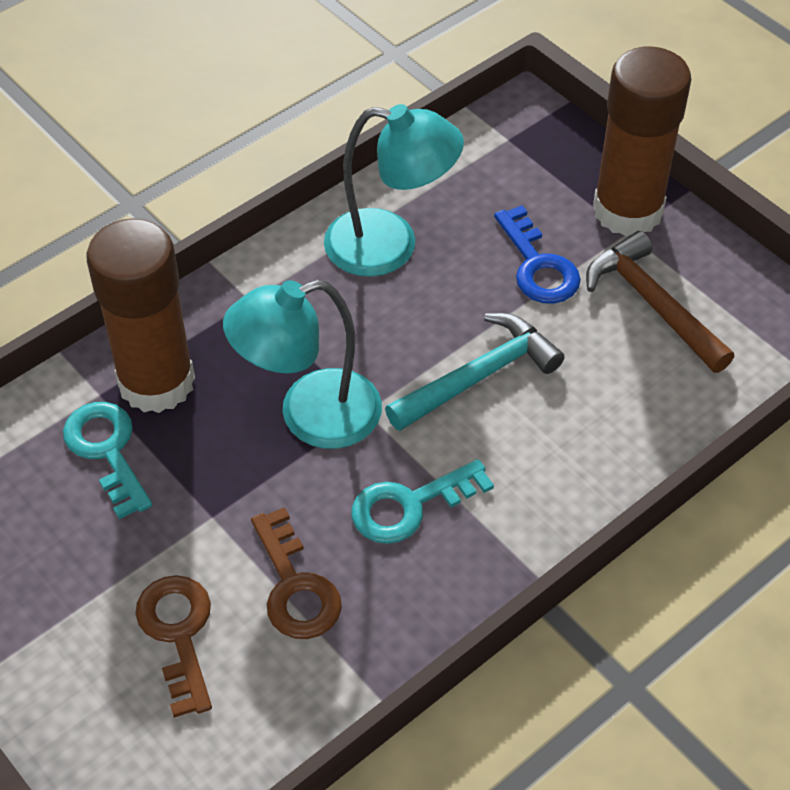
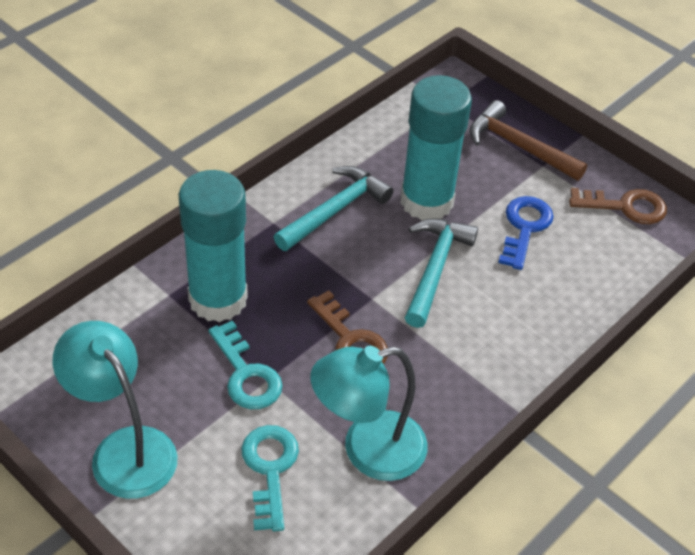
brown glue stick: [86,218,195,413] [593,47,692,236] = 2 -> none = 0
turquoise glue stick: none = 0 -> [179,170,248,322] [400,75,472,220] = 2
turquoise hammer: [385,313,565,431] = 1 -> [274,166,393,251] [405,219,478,328] = 2

